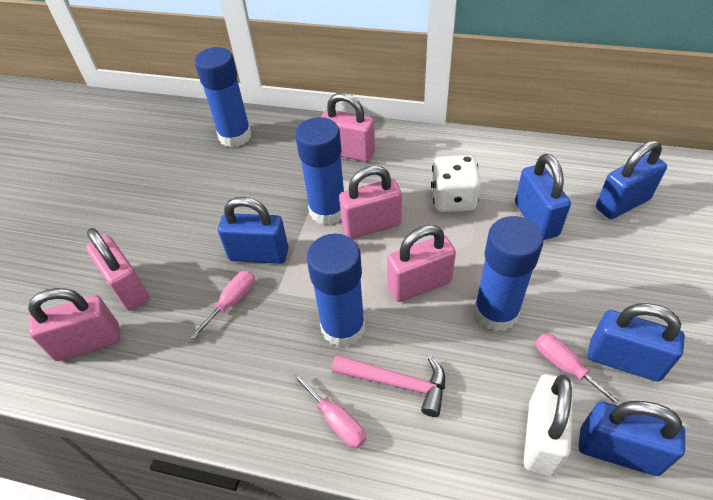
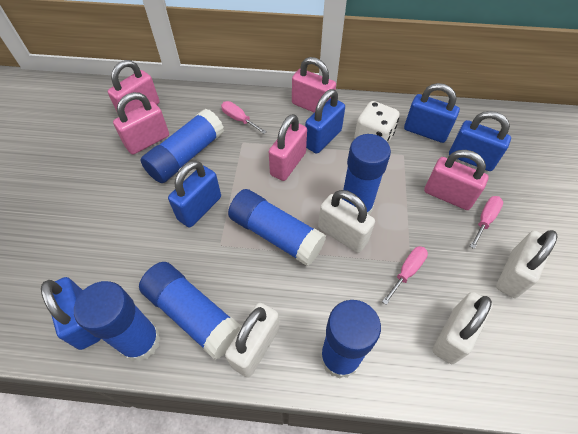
blue glue stick: [195,47,251,147] [295,117,344,225] [307,234,365,347] [474,216,544,331] = 4 -> [74,281,161,362] [139,262,242,360] [140,109,224,183] [228,189,326,266] [320,300,381,379] [341,134,391,215] = 6
pink hammer: [332,355,445,417] = 1 -> none = 0
white padlock: [524,374,574,476] = 1 -> [225,303,279,377] [318,190,375,253] [433,292,493,364] [496,230,558,298] = 4

